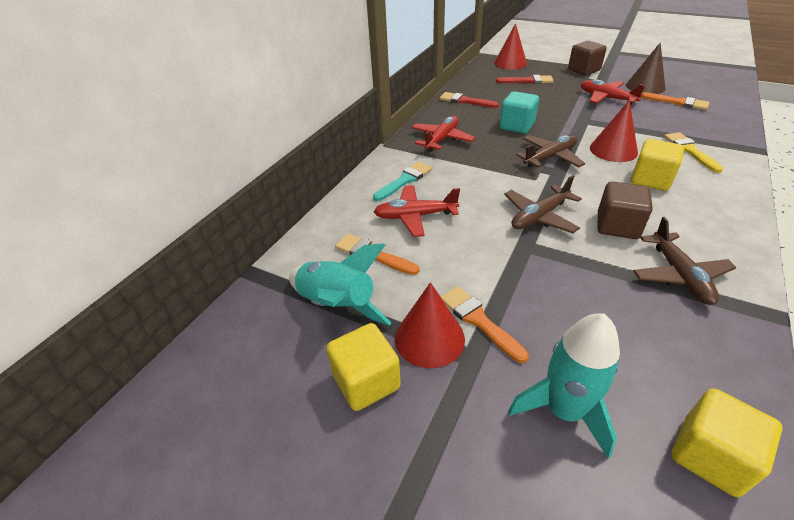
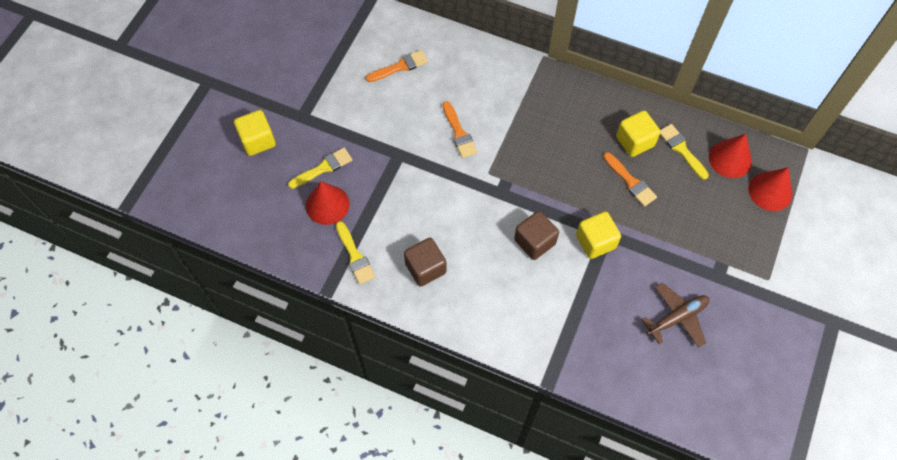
brown cone: [626,43,666,94] = 1 -> none = 0
brown plane: [504,175,582,233] [516,135,585,168] [633,217,737,305] = 3 -> [642,283,709,348] = 1
red brush: [440,92,499,108] [496,75,554,84] = 2 -> none = 0
red plane: [374,185,460,237] [411,116,475,152] [581,80,645,105] = 3 -> none = 0
turquoise brush: [373,162,432,201] = 1 -> none = 0
turquoise cube: [500,91,539,134] = 1 -> none = 0
turquoise rocket: [289,244,391,326] [508,313,620,458] = 2 -> none = 0
yellow brush: [664,132,723,173] = 1 -> [288,148,352,189] [336,221,375,284] [660,124,709,180] = 3

